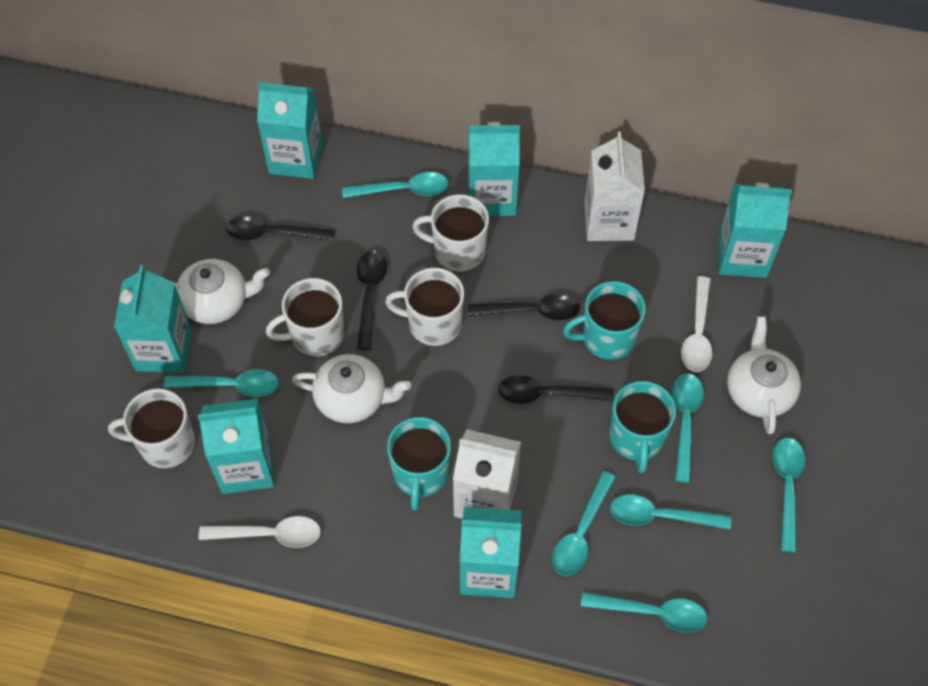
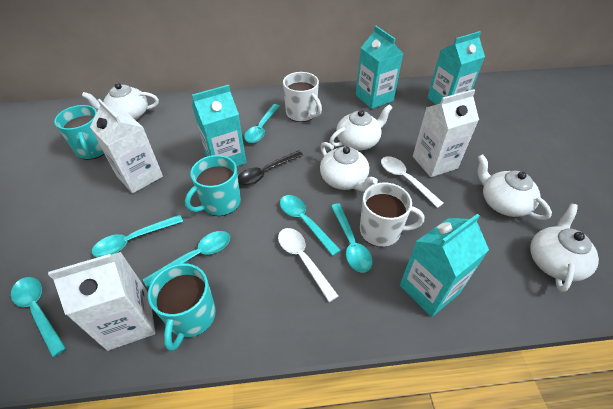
black spoon: [226,215,335,241] [357,250,387,350] [468,294,580,320] [498,375,614,404] = 4 -> [238,150,303,186] = 1
turquoise carton: [114,265,192,373] [198,399,274,494] [257,82,323,179] [460,507,522,598] [468,122,520,216] [718,183,792,278] = 6 -> [192,85,246,167] [356,26,403,109] [400,214,489,317] [427,31,485,105] = 4
turquoise spoon: [164,369,279,397] [342,172,448,198] [552,471,616,576] [581,592,707,633] [610,495,731,529] [672,374,704,483] [773,438,805,553] = 7 -> [11,277,66,358] [92,215,183,257] [143,231,230,288] [244,104,280,143] [280,195,341,256] [331,203,372,273] = 6
white carton: [453,430,521,519] [584,132,645,241] = 2 -> [48,252,155,351] [90,99,163,194] [413,89,479,177] = 3
white mug: [108,388,195,468] [266,278,344,357] [385,268,464,346] [412,194,489,272] = 4 -> [283,72,322,122] [360,182,424,247] = 2
white teapot: [175,259,270,324] [292,354,411,423] [727,316,801,434] = 3 -> [82,83,159,120] [320,142,378,192] [329,104,393,150] [477,154,552,220] [530,204,599,292] = 5

